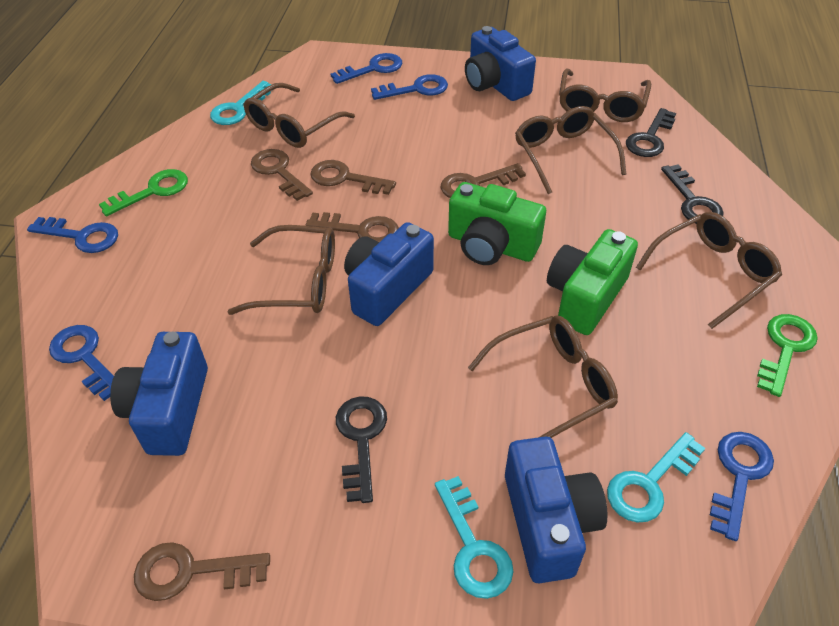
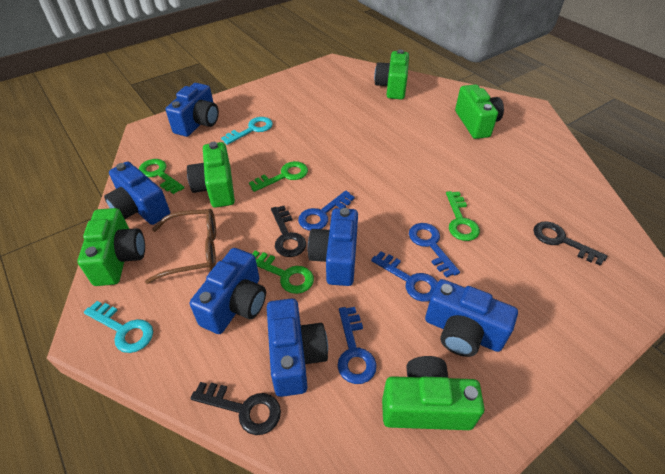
blue camera: [110,332,208,456] [344,222,434,326] [465,26,536,101] [505,437,608,583] = 4 -> [104,162,170,225] [166,83,219,137] [190,248,266,334] [267,299,328,397] [308,208,358,286] [425,279,518,357] = 6
blue key: [27,217,118,253] [49,325,114,401] [331,53,402,84] [371,74,448,100] [710,432,774,541] = 5 -> [298,190,355,230] [338,307,377,384] [371,251,438,302] [409,223,460,278] = 4
brown glasses: [227,225,335,315] [244,83,355,148] [468,315,618,438] [515,106,626,194] [559,68,651,122] [636,212,782,329] = 6 -> [145,209,216,284] = 1
brown key: [134,542,270,601] [251,149,313,201] [306,212,399,242] [310,160,396,195] [441,163,526,198] = 5 -> none = 0
green camera: [448,182,546,265] [547,229,638,335] = 2 -> [77,208,145,286] [187,142,235,208] [374,50,409,99] [382,356,484,430] [455,84,504,139] = 5
green key: [99,169,188,217] [757,314,818,397] = 2 -> [139,159,184,194] [249,161,308,192] [252,251,314,294] [446,191,480,241] = 4
turquoise key: [210,81,272,125] [435,476,514,599] [607,432,705,523] = 3 -> [84,301,153,353] [221,117,273,145] = 2

